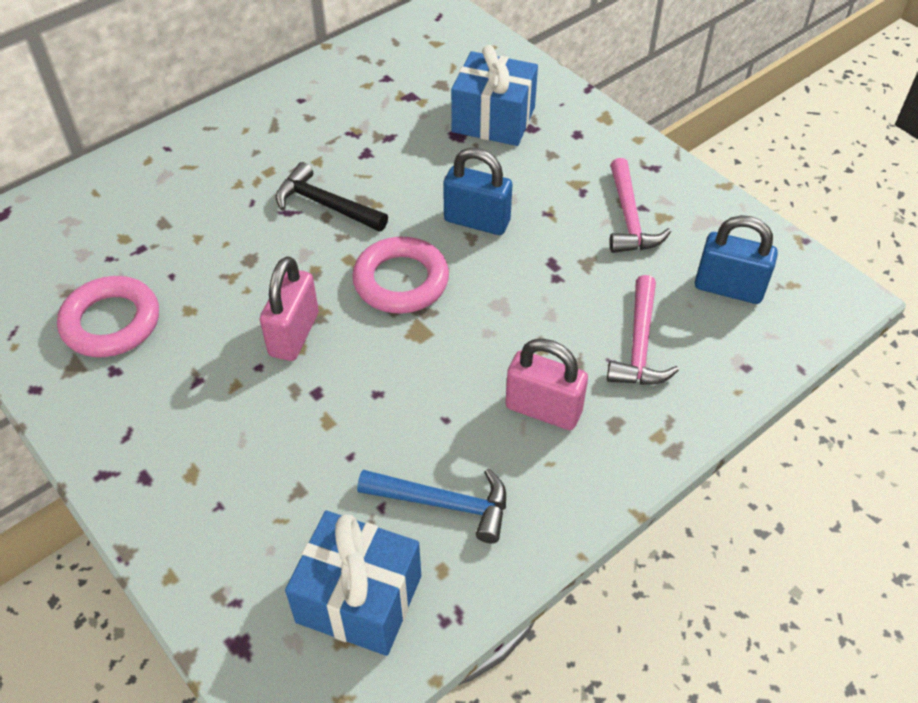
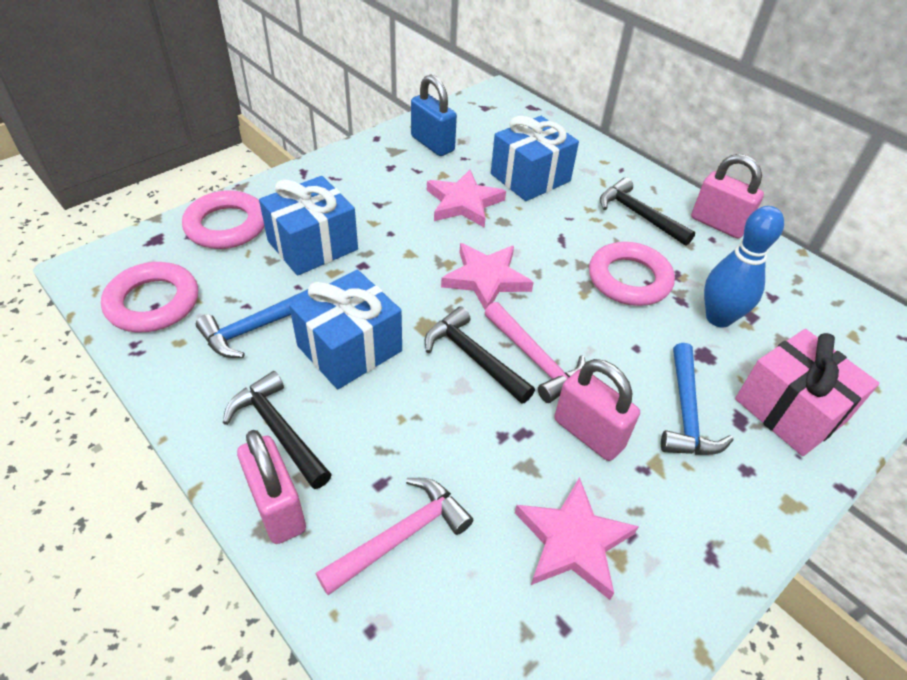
black hammer: [276,162,388,232] = 1 -> [223,371,332,489] [425,306,535,404] [600,177,695,246] = 3
blue bowling pin: none = 0 -> [704,206,784,328] = 1
blue gift: [285,510,421,656] [451,45,538,146] = 2 -> [259,176,358,276] [289,270,402,389] [491,116,579,201] = 3
blue hammer: [357,469,506,543] = 1 -> [196,289,308,358] [661,343,733,455] = 2
blue padlock: [443,148,512,235] [695,215,778,304] = 2 -> [411,74,457,156] = 1
pink gift: none = 0 -> [735,329,879,456] = 1
pink padlock: [260,256,319,361] [505,339,588,430] = 2 -> [237,430,306,544] [554,359,640,461] [691,154,764,238] = 3
pink ring: [57,276,159,357] [352,237,449,313] = 2 -> [101,262,198,332] [182,190,265,249] [589,242,675,306] = 3
pink star: none = 0 -> [427,170,506,228] [441,243,534,310] [515,477,639,600] = 3

